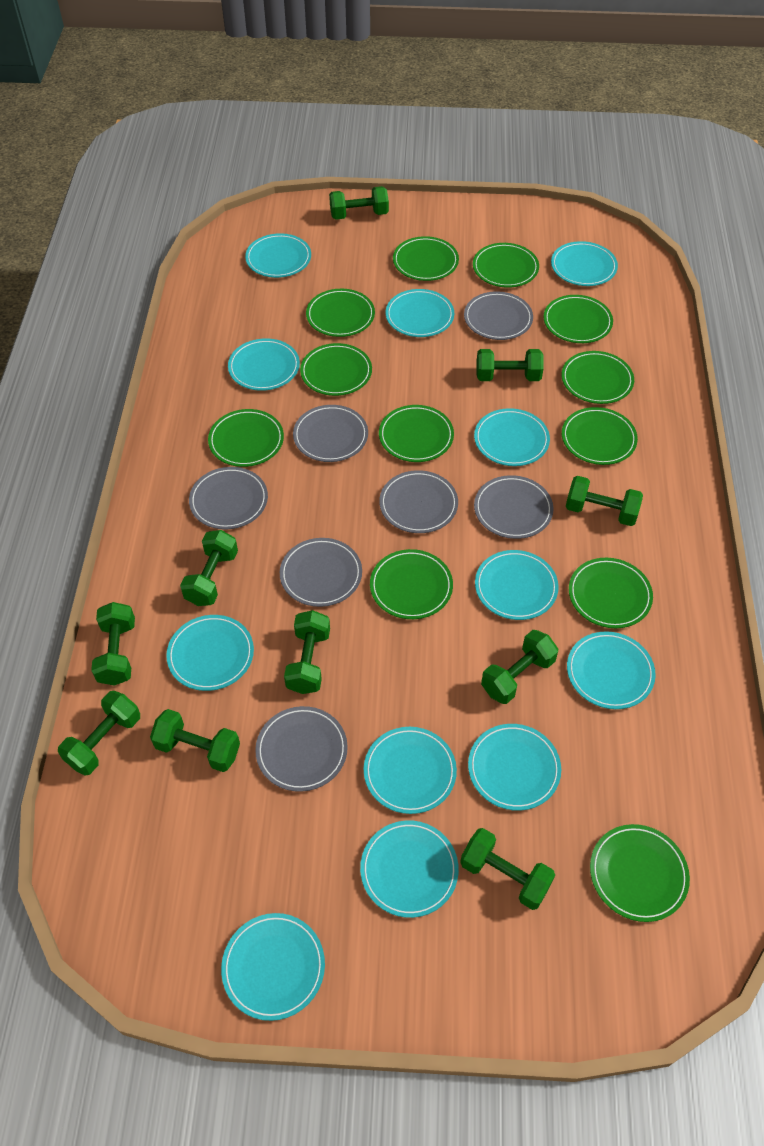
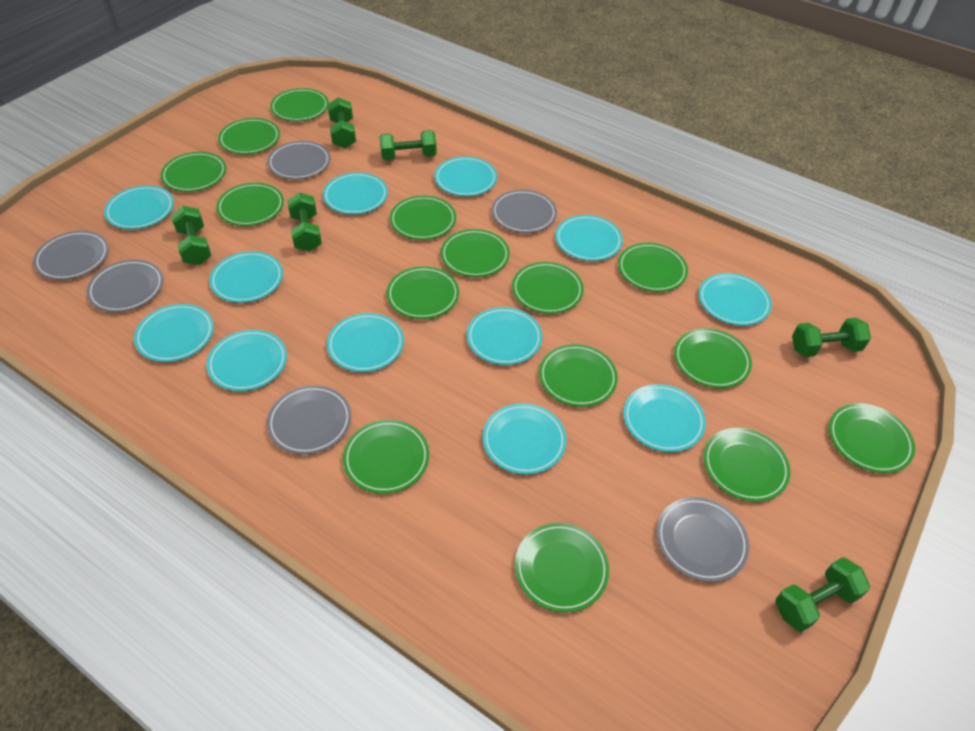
green dumbbell: [58,691,140,775] [91,602,135,686] [150,709,240,772] [180,530,238,606] [284,610,330,694] [329,186,389,220] [460,828,555,910] [476,349,544,381] [481,630,558,704] [565,476,643,526] = 10 -> [171,206,211,265] [287,192,322,252] [328,97,356,148] [379,130,437,160] [775,557,870,632] [792,318,871,357] = 6
green plate: [208,409,284,467] [300,343,372,396] [306,289,375,337] [370,549,453,619] [379,405,454,462] [393,236,459,281] [473,243,539,288] [543,295,613,343] [561,351,634,404] [562,407,638,465] [569,558,653,628] [590,824,690,922] = 12 -> [161,152,226,192] [216,183,284,226] [218,118,280,154] [270,88,329,121] [343,420,429,494] [387,266,459,319] [390,196,456,240] [441,229,510,277] [512,262,584,314] [515,523,609,612] [539,344,618,407] [618,243,688,292] [674,328,752,388] [703,428,790,502] [829,403,915,473] = 15
grey plate: [189,467,268,530] [255,706,348,792] [280,538,362,607] [293,405,368,462] [379,470,458,533] [464,291,533,340] [474,475,554,539] = 7 -> [33,231,109,280] [86,260,163,312] [267,141,330,179] [267,385,351,455] [492,190,557,233] [657,497,749,582] = 6

